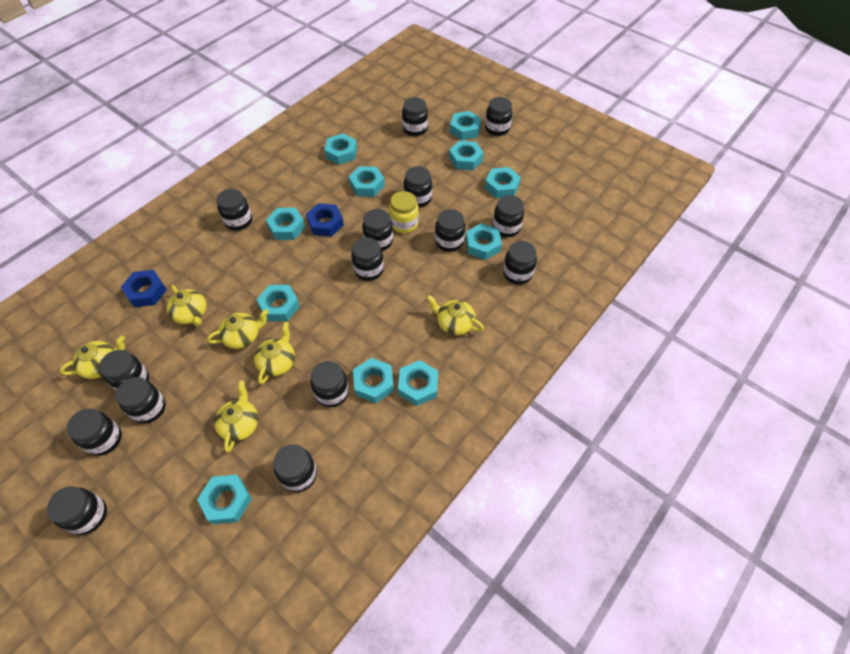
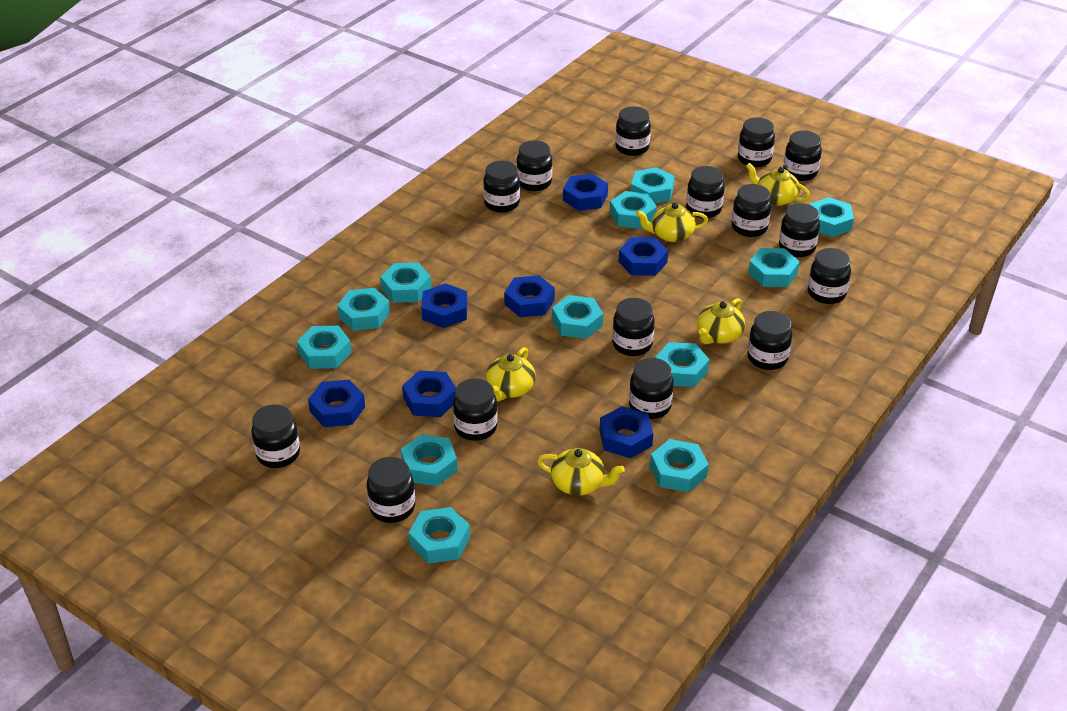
blue nut: [121,270,167,307] [306,203,344,237] = 2 -> [308,380,365,427] [402,370,456,417] [421,283,467,328] [504,275,555,317] [563,174,608,211] [600,406,653,458] [619,237,668,276] = 7
turquoise nut: [197,475,252,524] [256,285,300,321] [266,208,305,240] [324,133,357,165] [349,166,385,197] [353,358,394,403] [398,360,438,406] [449,141,484,170] [450,111,481,140] [466,223,502,260] [485,167,521,198] = 11 -> [297,326,352,369] [337,288,390,331] [380,263,431,303] [401,434,458,486] [409,507,470,564] [552,295,603,339] [610,191,657,229] [631,167,674,204] [650,439,709,492] [655,342,710,387] [748,248,800,287] [810,197,854,237] = 12
yellow jar: [389,191,419,233] = 1 -> none = 0
yellow teapot: [60,336,125,379] [166,285,207,326] [207,309,269,349] [214,381,258,452] [254,322,295,384] [426,295,484,335] = 6 -> [486,347,536,402] [537,448,625,496] [636,202,708,242] [697,298,745,344] [746,163,810,206] = 5

